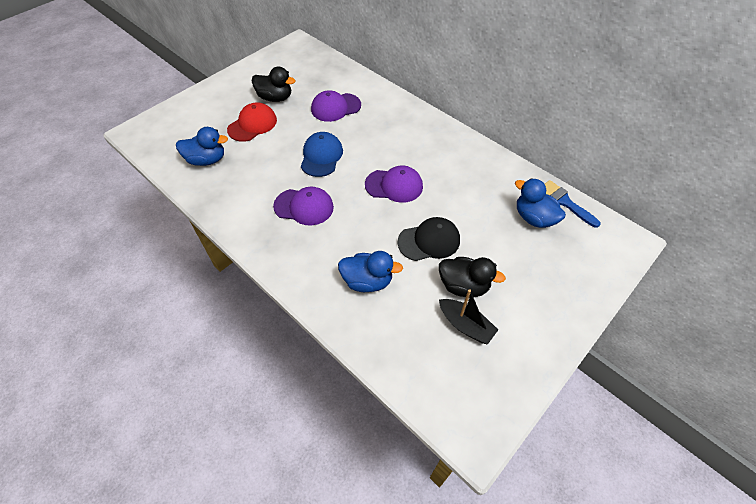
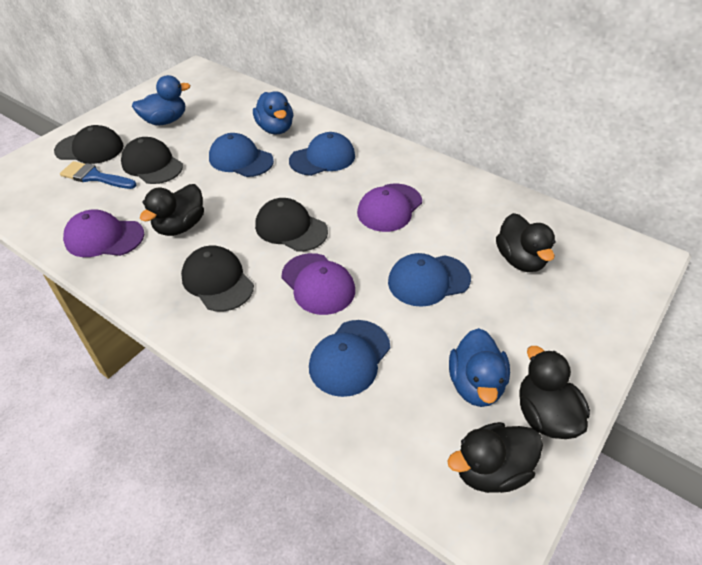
black boat: [439,289,498,345] = 1 -> none = 0
black cap: [398,217,460,261] = 1 -> [54,125,123,164] [121,137,183,184] [181,246,254,312] [255,198,328,252] = 4
black duck: [252,66,295,102] [439,257,506,297] = 2 -> [140,184,204,236] [447,422,543,493] [496,213,555,272] [519,346,590,439] = 4
blue cap: [301,132,343,177] = 1 -> [209,133,274,177] [289,132,355,176] [309,320,390,397] [388,253,471,307] = 4
red cap: [227,102,277,142] = 1 -> none = 0

